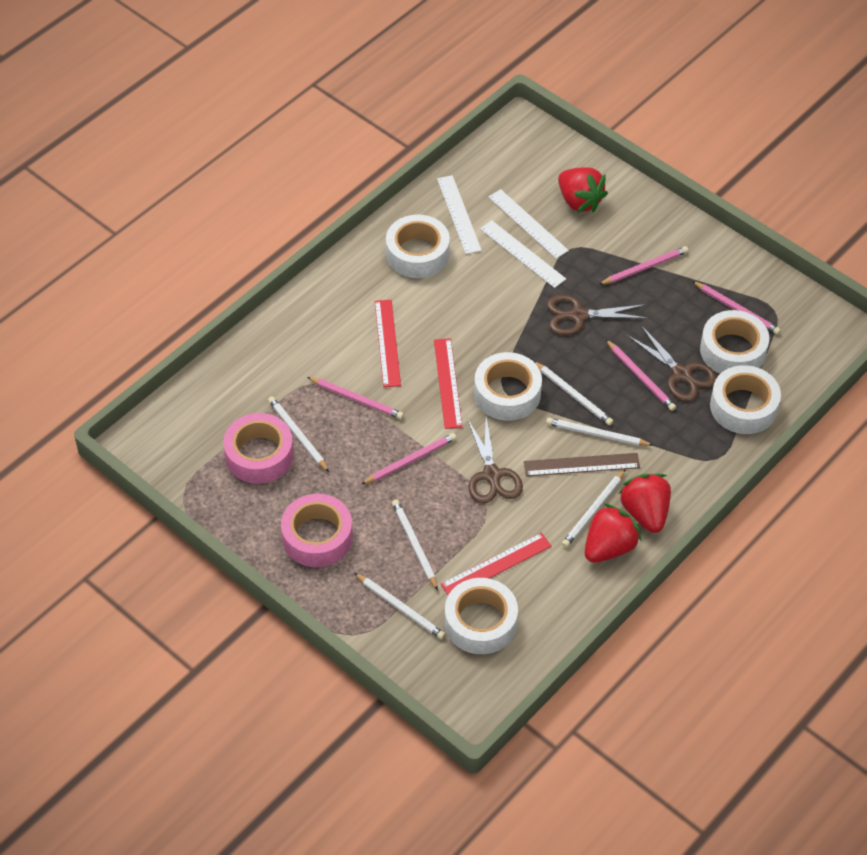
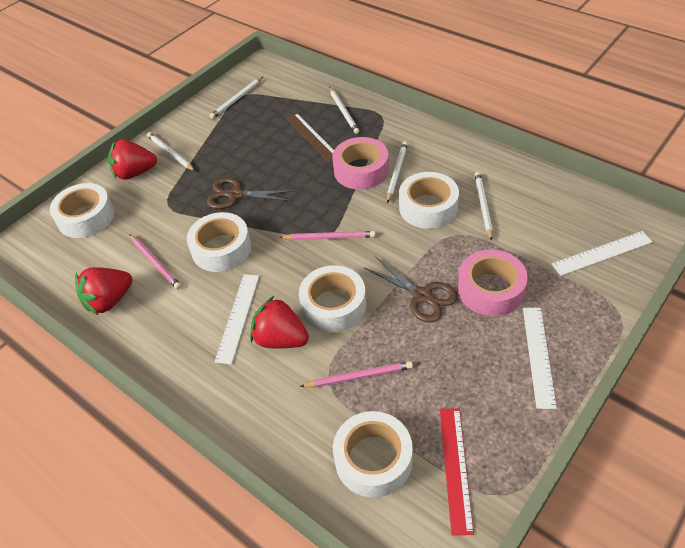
brown scissors: [467,417,523,504] [547,295,648,335] [627,325,717,402] = 3 -> [206,177,294,209] [364,256,458,322] = 2
pink pencil: [307,377,404,419] [361,433,456,485] [598,246,688,285] [606,340,676,411] [692,281,781,335] = 5 -> [130,235,181,289] [279,231,376,240] [300,361,413,388] = 3
red ruler: [375,300,401,387] [434,338,463,429] [441,533,551,595] = 3 -> [440,408,474,535] = 1
white pencil: [268,396,329,472] [354,573,445,639] [392,499,438,591] [533,361,613,425] [546,418,654,446] [562,469,626,548] = 6 -> [147,132,195,171] [210,77,263,119] [329,87,359,134] [387,142,408,203] [475,172,493,241] = 5

